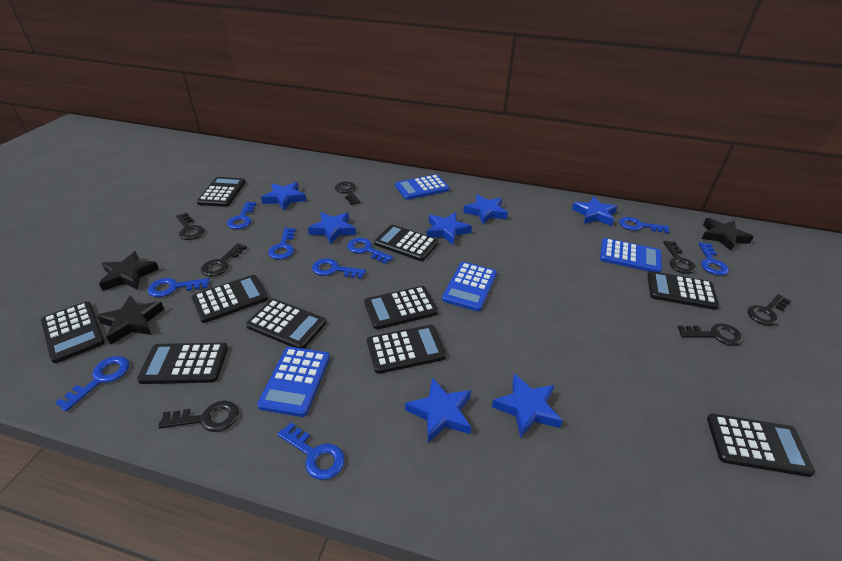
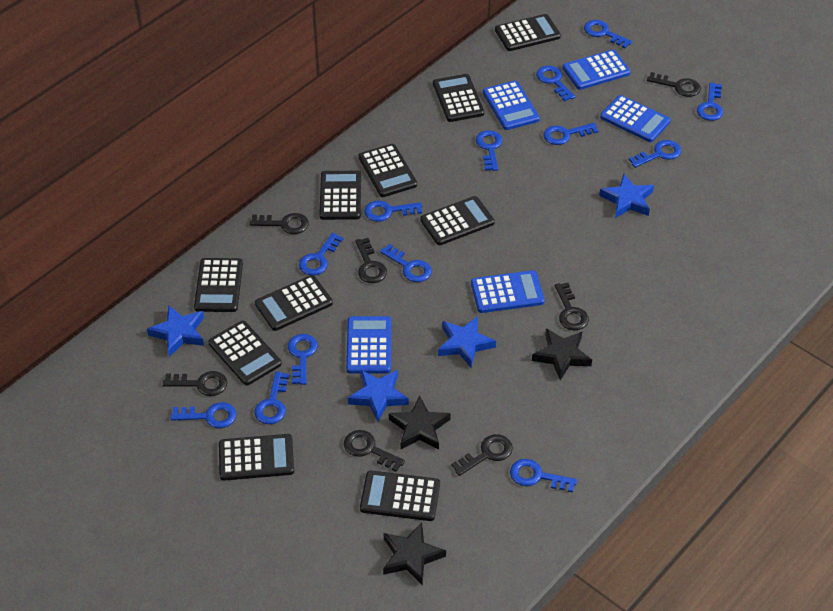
blue calculator: [257,347,330,417] [395,174,450,200] [442,262,497,311] [600,238,662,273] = 4 -> [346,316,391,374] [471,270,544,313] [483,81,540,130] [563,50,630,90] [600,95,671,142] = 5
blue key: [55,356,129,412] [148,278,210,297] [227,202,256,229] [268,228,296,260] [277,422,345,480] [312,258,366,279] [347,238,393,264] [619,217,669,233] [699,242,729,275] = 9 -> [171,402,237,428] [254,371,289,424] [288,334,318,385] [299,233,343,275] [364,200,422,222] [380,244,432,282] [476,130,503,171] [510,459,577,493] [536,65,575,101] [543,123,598,145] [584,20,632,48] [628,140,681,168] [697,82,723,121] = 13
blue star: [261,182,306,210] [308,212,356,244] [405,377,471,442] [426,212,472,245] [463,194,508,224] [492,374,563,438] [572,196,618,226] = 7 -> [147,306,204,357] [347,369,409,423] [438,316,496,368] [599,174,654,218] = 4

